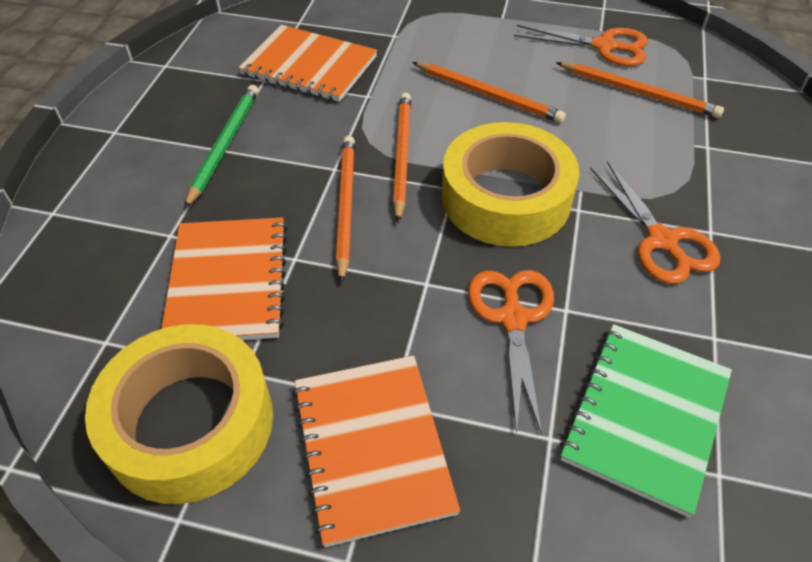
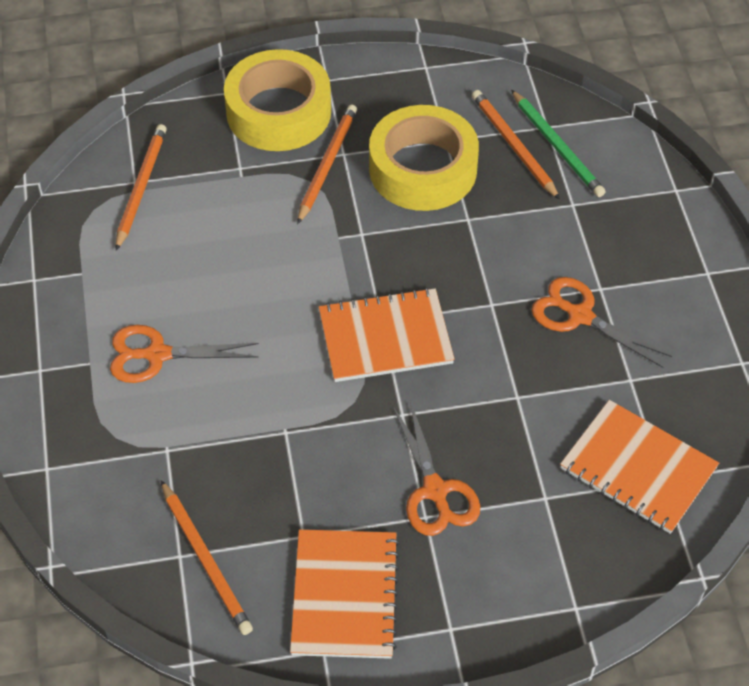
green notebook: [560,324,732,518] = 1 -> none = 0

